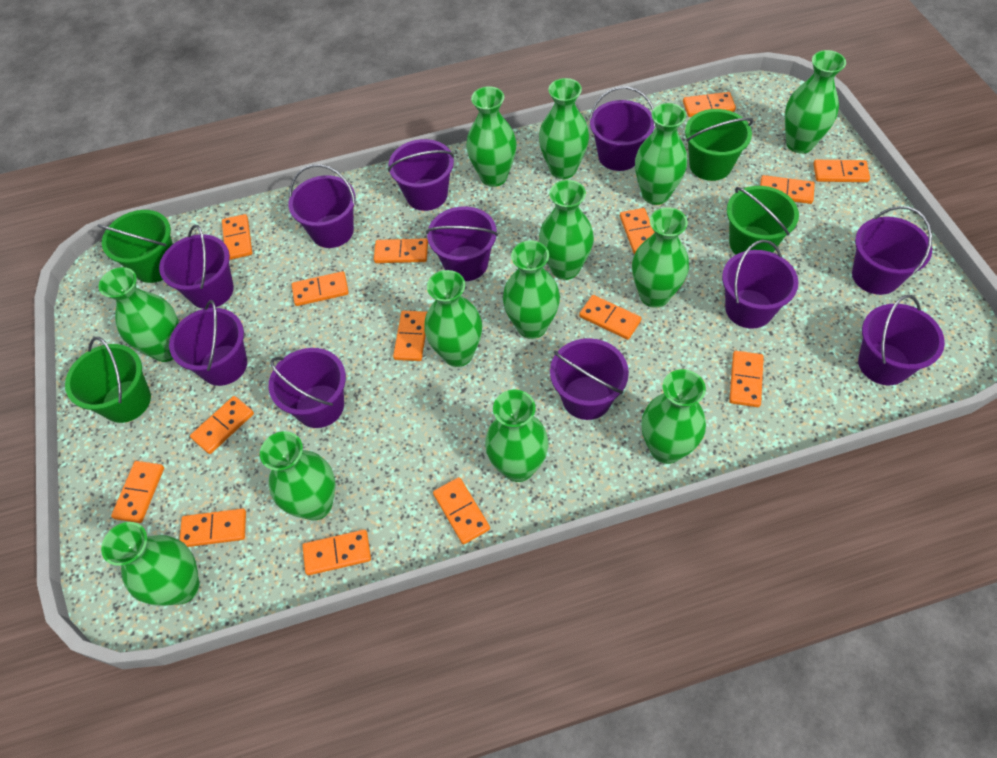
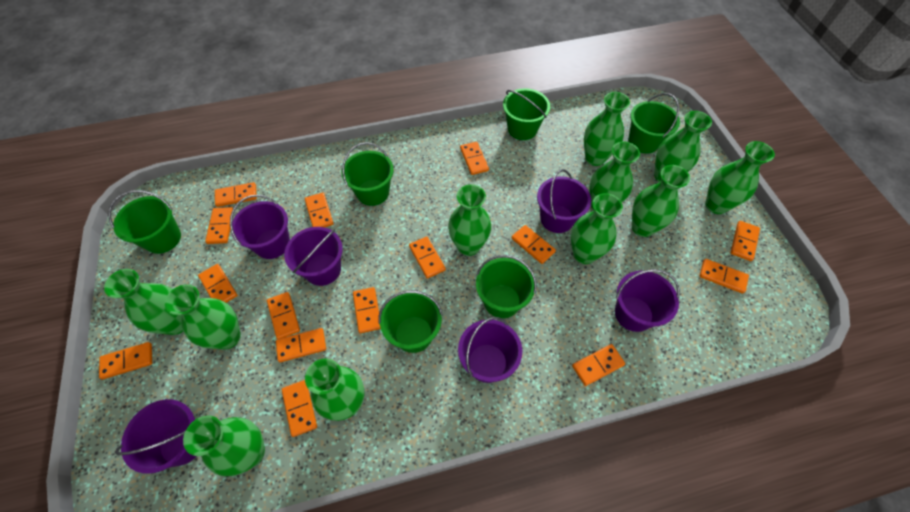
green bucket: [65,337,151,423] [98,210,173,283] [685,109,753,181] [727,186,799,254] = 4 -> [108,190,181,254] [342,142,394,206] [378,291,442,353] [476,255,537,318] [503,88,550,140] [628,93,680,154] = 6
green vase: [99,267,179,362] [101,522,200,606] [260,431,335,520] [424,270,482,367] [466,86,517,187] [485,390,548,482] [503,240,560,339] [539,78,589,179] [539,180,594,280] [632,207,689,308] [635,103,687,205] [642,369,706,464] [785,50,846,154] = 13 -> [104,269,183,335] [165,284,241,350] [183,415,265,476] [305,358,364,421] [448,184,491,256] [571,193,623,264] [584,92,630,166] [589,142,640,211] [632,165,690,237] [654,111,712,182] [705,141,775,214] = 11
purple bucket: [159,225,234,309] [169,300,247,386] [269,348,346,428] [289,164,356,248] [388,139,454,211] [426,206,498,281] [550,338,629,420] [589,86,656,171] [722,240,799,329] [852,206,932,295] [858,295,945,385] = 11 -> [115,399,196,474] [230,195,290,259] [284,227,343,286] [458,317,522,383] [537,169,591,233] [615,269,680,332] = 6

